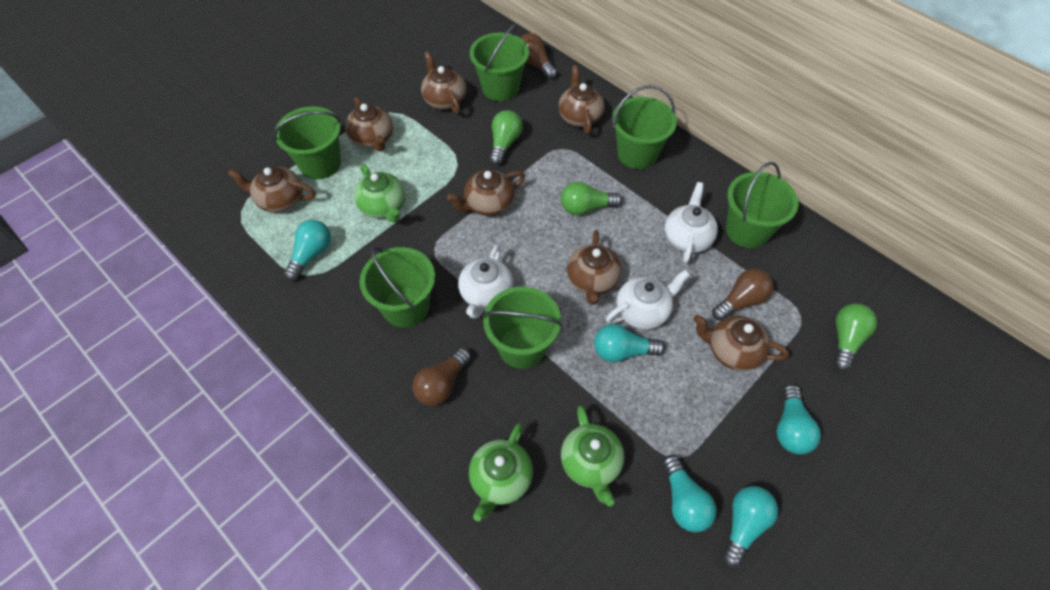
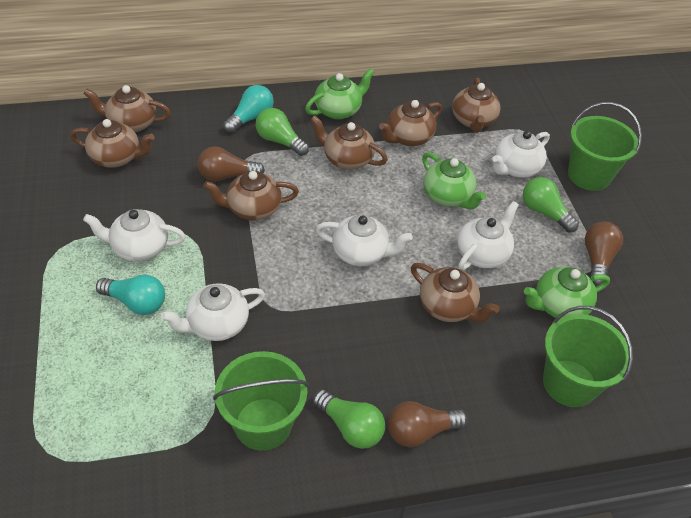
green bucket: [273,106,341,179] [360,246,435,328] [470,24,529,101] [482,286,562,369] [612,85,677,169] [726,162,798,248] = 6 -> [213,351,309,451] [543,306,633,407] [568,102,642,191] = 3
turquoise light bulb: [284,220,331,281] [594,324,665,362] [662,455,717,532] [722,486,778,568] [776,385,821,455] = 5 -> [96,275,165,315] [223,85,274,133] = 2
white teapot: [458,244,513,319] [606,270,690,329] [665,182,718,263] = 3 -> [83,209,186,261] [161,283,265,341] [316,215,413,266] [457,201,519,270] [492,131,550,178] = 5

